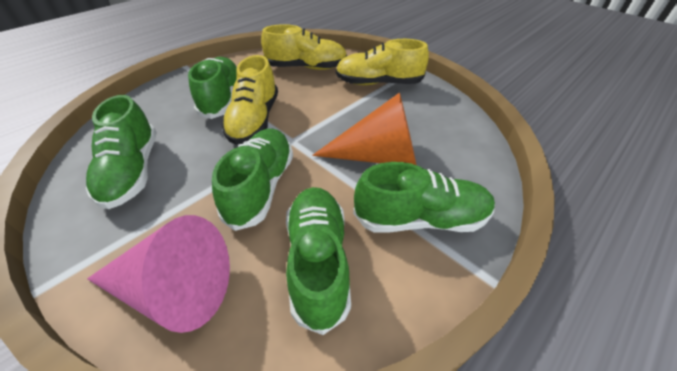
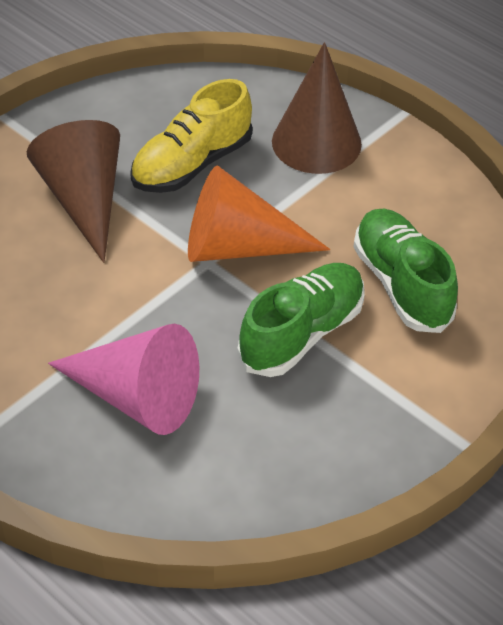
brown cone: none = 0 -> [27,120,120,263] [272,42,362,174] = 2
green shoe: [86,95,157,209] [188,57,237,119] [212,128,293,231] [286,187,351,335] [353,162,495,232] = 5 -> [237,263,365,377] [353,209,458,333] = 2
yellow shoe: [222,55,278,145] [261,24,347,70] [336,39,429,85] = 3 -> [130,79,253,193] = 1

